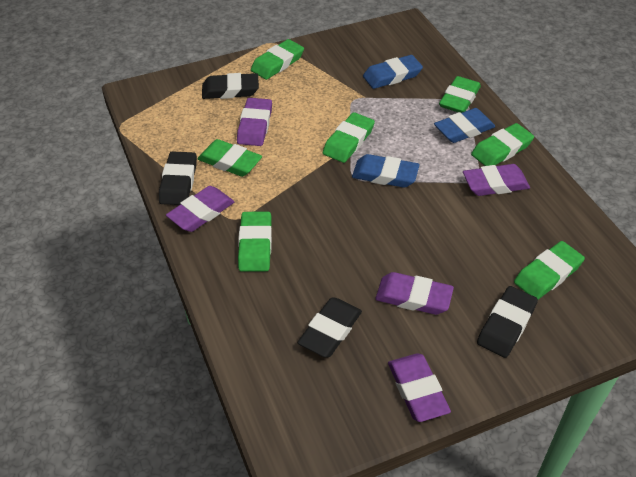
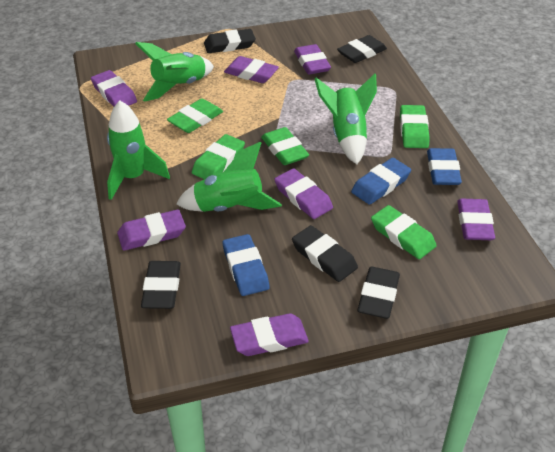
black eraser: [159,151,197,205] [202,73,259,99] [297,297,362,357] [477,286,538,358] = 4 -> [141,261,181,309] [204,29,256,53] [292,225,358,282] [337,35,387,63] [357,267,400,319] = 5
green eraser: [198,139,262,177] [238,212,272,272] [251,39,304,80] [323,112,375,163] [439,76,481,113] [471,123,534,166] [514,241,585,300] = 7 -> [167,98,223,133] [192,134,245,179] [261,127,309,165] [371,205,437,259] [400,105,430,148] = 5
green rocket: none = 0 -> [107,101,170,200] [135,42,214,102] [176,142,282,212] [315,74,377,164] = 4
purple eraser: [166,186,234,232] [237,98,272,146] [375,272,454,315] [388,353,451,422] [463,164,530,196] = 5 -> [91,70,137,106] [117,209,186,251] [224,56,279,83] [230,313,309,356] [274,168,333,219] [294,44,331,74] [457,199,495,240] = 7

